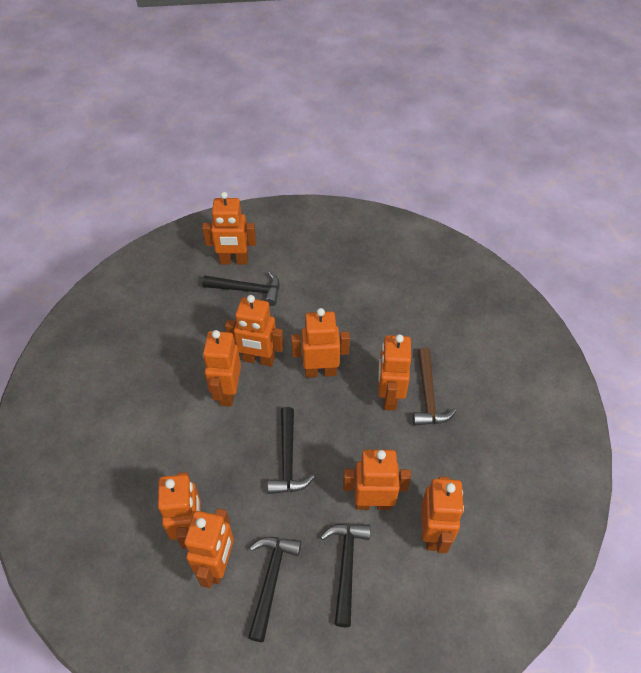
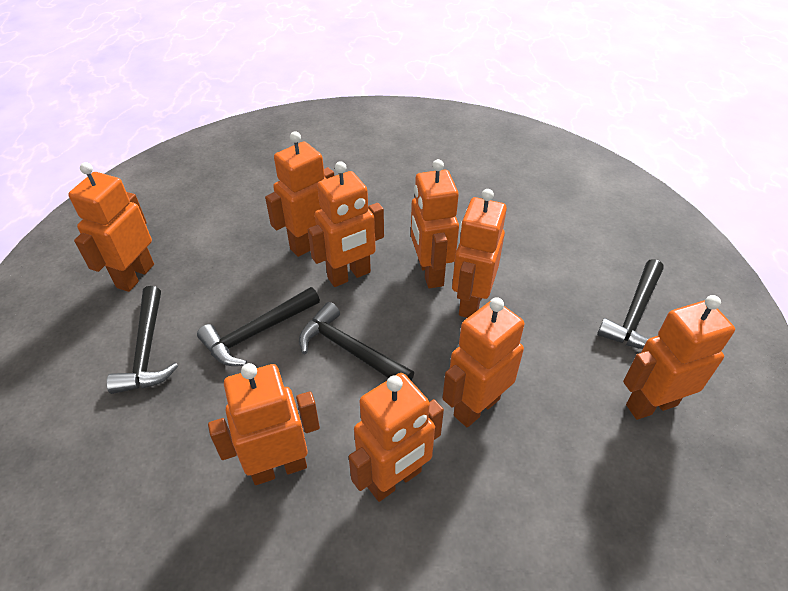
brown hammer: [413,348,456,426] = 1 -> none = 0

